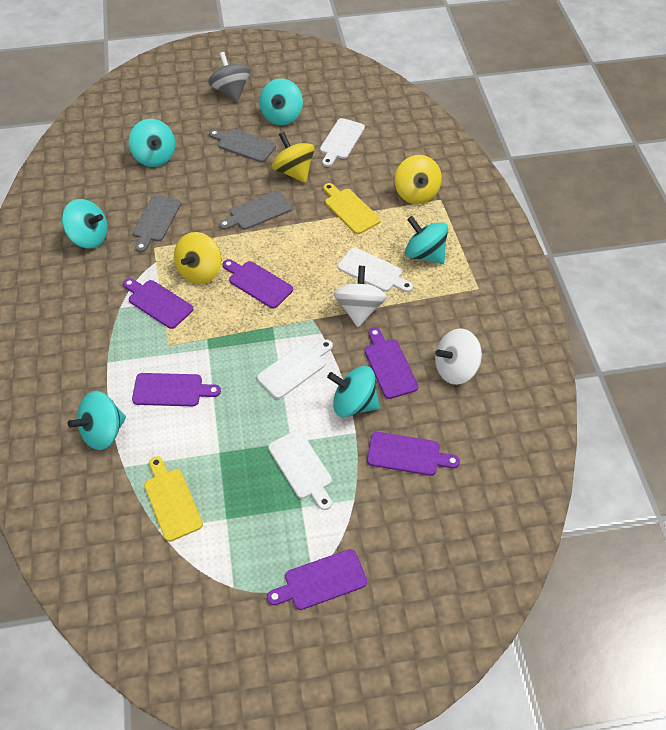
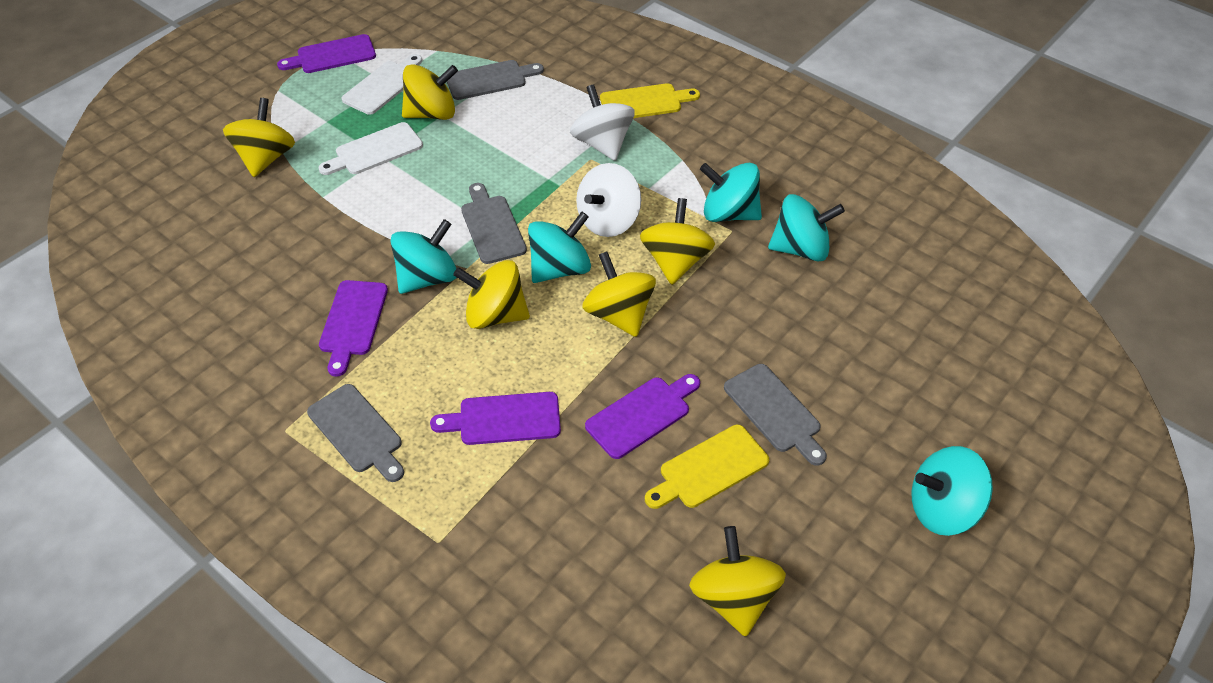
grey cutting board: [133,195,181,252] [209,129,276,162] [219,190,292,230] = 3 -> [307,384,404,482] [447,60,544,100] [461,183,527,264] [724,364,827,466] = 4
grey spinning top: [208,52,250,102] = 1 -> none = 0
purple cutting board: [123,278,193,329] [132,373,221,407] [222,259,293,309] [267,549,367,610] [365,328,418,399] [367,432,460,476] = 6 -> [277,34,376,73] [319,280,388,377] [430,392,561,445] [585,374,700,459] = 4
turquoise spinning top: [62,199,108,249] [68,391,126,450] [129,119,175,167] [260,78,303,125] [327,366,380,417] [405,216,448,264] = 6 -> [391,219,457,294] [528,212,591,283] [700,163,762,222] [768,194,845,262] [912,446,993,536] = 5
white cutting board: [257,339,333,399] [268,430,332,510] [320,118,365,167] [338,247,413,292] = 4 -> [318,122,423,175] [341,54,422,115] = 2
yellow spinning top: [174,232,221,284] [272,132,315,183] [395,155,442,204] = 3 -> [223,98,295,177] [402,64,458,120] [453,260,530,329] [582,252,656,337] [640,198,715,285] [689,526,786,637] = 6

